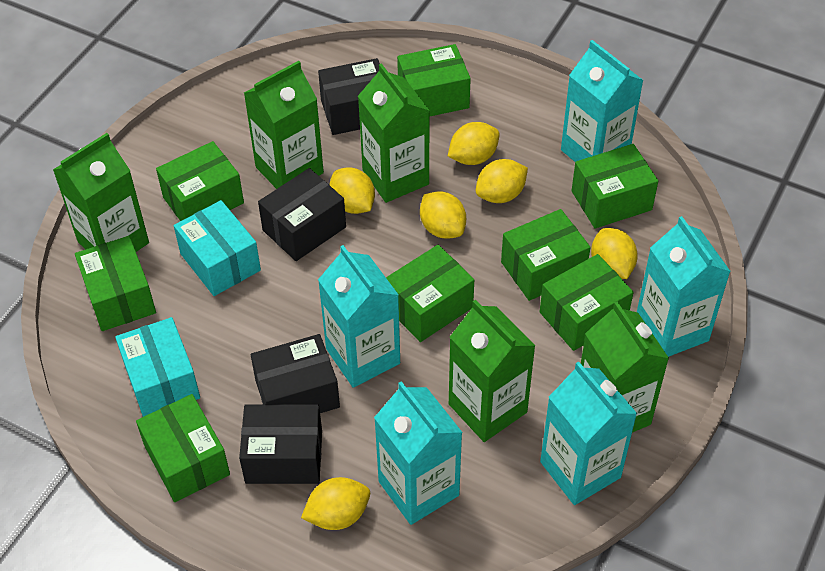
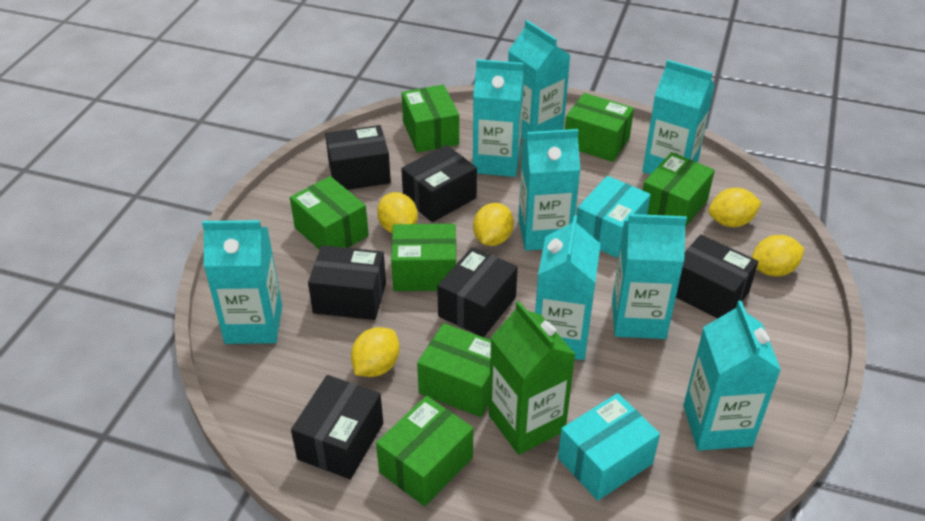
black box: [239,404,322,484] [251,334,340,413] [258,168,346,261] [318,58,380,135] = 4 -> [291,375,383,479] [308,245,386,320] [325,125,391,190] [401,145,477,222] [437,247,518,337] [676,234,758,318] = 6
green box: [75,236,156,331] [136,394,230,502] [156,141,244,221] [386,245,474,342] [397,44,471,117] [501,209,591,301] [540,254,634,351] [572,144,658,229] = 8 -> [290,176,369,250] [376,396,473,506] [391,224,456,291] [402,85,459,153] [417,323,491,417] [565,93,634,162] [643,152,715,227] = 7
green carton: [53,133,149,252] [244,61,324,189] [358,63,430,203] [449,300,536,442] [581,302,669,433] = 5 -> [489,301,576,455] = 1
turquoise carton: [318,245,400,388] [374,381,463,525] [540,361,637,505] [561,40,644,162] [637,216,731,357] = 5 -> [202,220,282,344] [473,59,524,177] [508,20,570,140] [518,129,581,251] [535,215,601,360] [612,214,687,339] [642,60,715,175] [683,301,781,451] = 8
yellow lemon: [301,477,370,530] [329,167,375,214] [420,191,466,239] [448,122,500,165] [476,159,528,203] [591,228,638,279] = 6 -> [351,327,400,377] [377,192,418,233] [473,203,514,246] [708,188,762,227] [752,235,805,277] = 5

